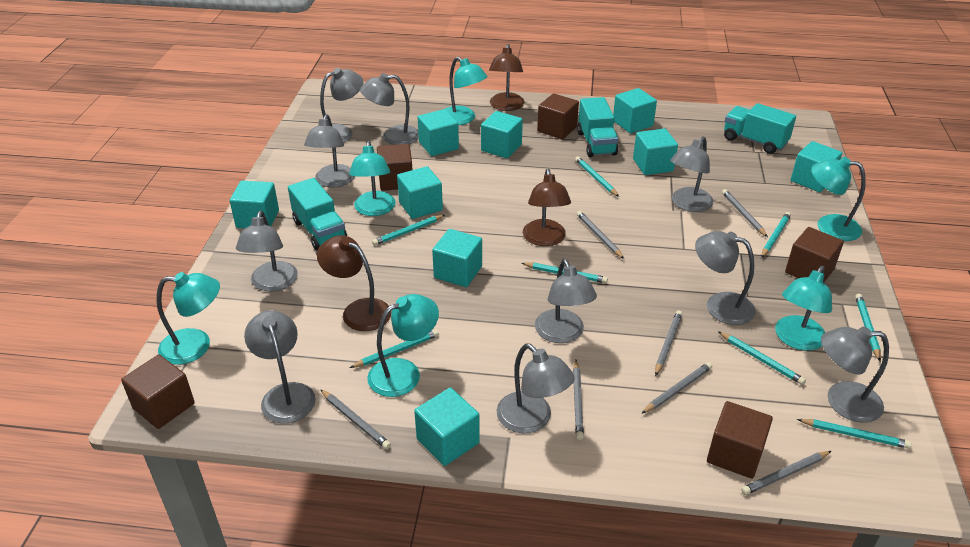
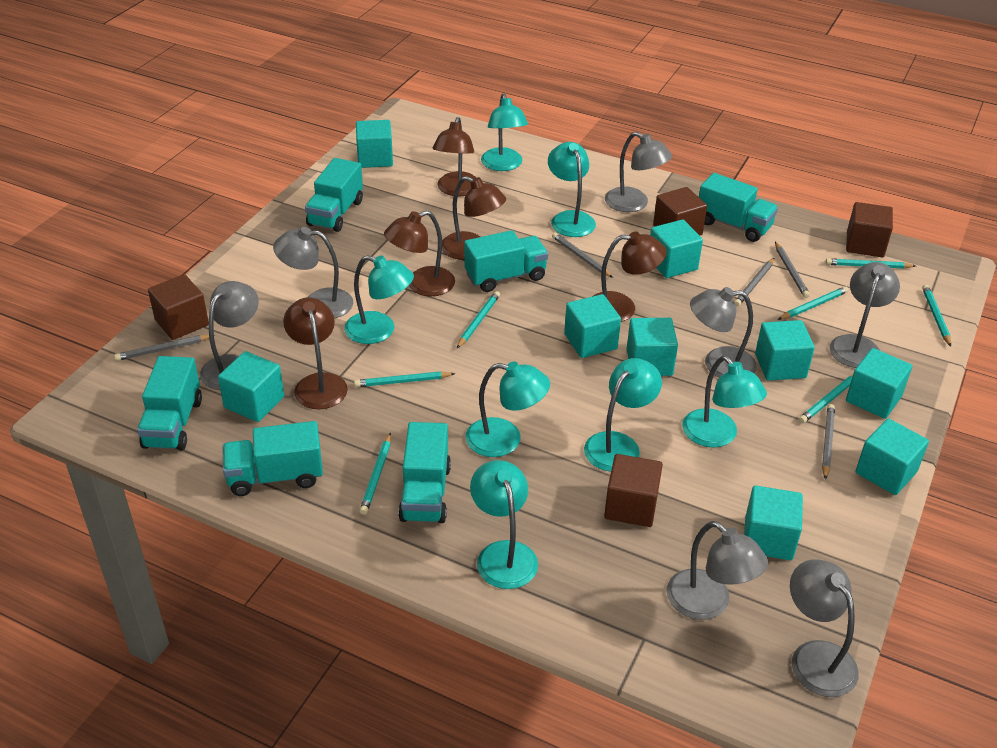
brown cube: [121,355,195,429] [377,144,412,191] [537,93,579,139] [707,401,773,479] [785,227,844,283] = 5 -> [148,274,209,340] [604,454,663,527] [653,187,707,236] [846,202,893,257] = 4
brown lamp: [317,235,391,331] [489,44,525,111] [523,169,571,246] = 3 -> [283,297,348,409] [384,211,455,296] [433,117,477,196] [442,176,506,260] [592,232,666,322] = 5
grey lamp: [236,211,298,292] [244,310,316,423] [304,114,355,187] [320,68,363,143] [360,73,419,145] [497,343,575,433] [535,259,597,343] [670,137,713,212] [695,231,756,325] [821,326,889,423] = 10 -> [200,281,259,390] [273,227,353,318] [605,132,672,212] [667,521,768,620] [690,287,757,378] [790,559,859,697] [830,262,900,368] = 7
grey pencil: [320,389,391,449] [573,360,584,440] [577,211,624,259] [641,362,712,414] [655,310,682,376] [722,189,768,237] [741,451,831,495] = 7 -> [114,335,215,361] [552,232,613,278] [734,258,774,306] [775,242,810,298] [822,404,835,480] = 5
turquoise lamp: [157,272,220,365] [349,141,396,216] [367,294,439,397] [446,57,488,125] [775,266,832,351] [811,157,866,241] = 6 -> [344,255,414,344] [465,361,550,457] [470,460,538,589] [481,93,528,171] [548,142,596,237] [584,358,662,472] [682,356,767,448] = 7
turquoise pencil: [350,330,439,368] [372,215,445,246] [521,263,608,283] [575,156,619,197] [718,331,806,385] [761,212,791,258] [797,419,912,449] [855,294,881,361] = 8 -> [354,371,455,387] [360,433,391,515] [457,291,500,348] [778,286,849,320] [799,375,853,423] [826,258,916,269] [922,285,951,347] = 7
turquoise truck: [288,178,347,250] [577,97,618,157] [724,103,796,154] = 3 -> [137,356,202,450] [223,421,323,496] [305,158,363,232] [398,422,451,523] [464,230,548,292] [699,173,778,242] = 6

